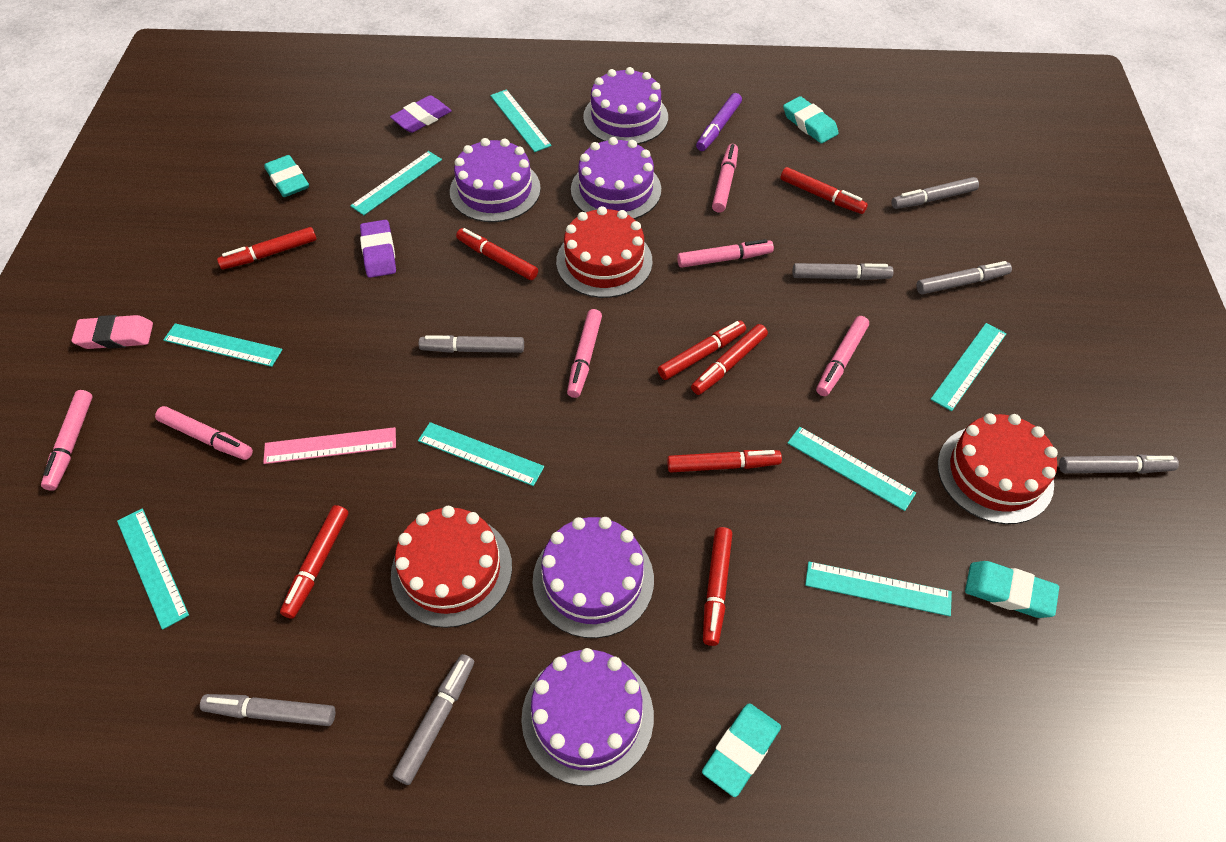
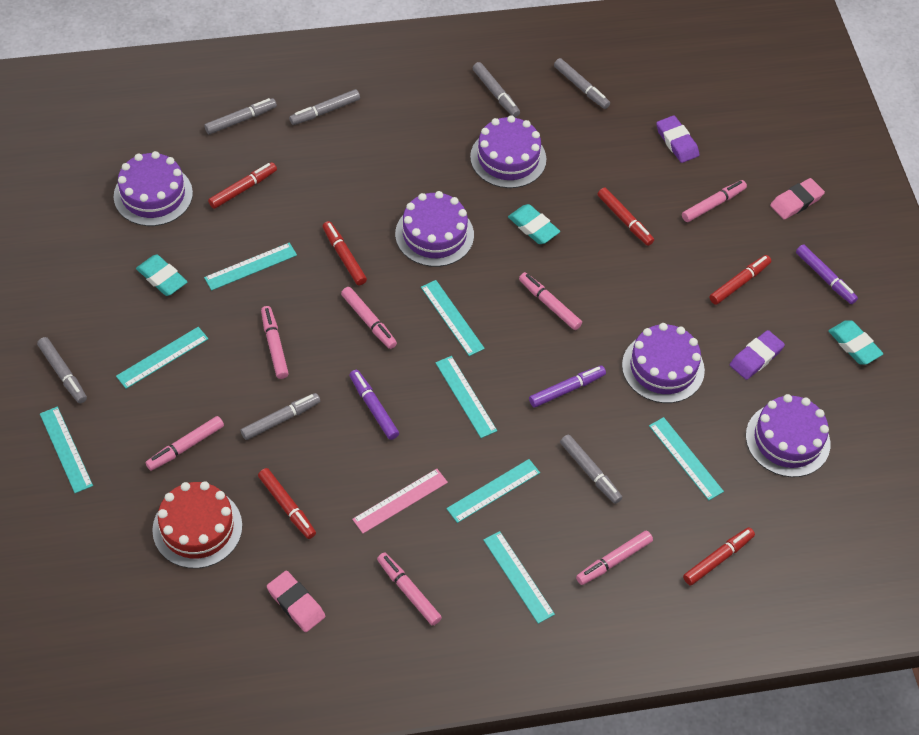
pink eraser: [71,315,153,349] = 1 -> [267,571,325,632] [770,178,825,220] = 2
pink marker: [41,390,93,491] [155,406,253,460] [567,309,602,398] [677,239,774,268] [712,144,738,213] [816,316,869,396] = 6 -> [146,416,224,471] [261,306,289,379] [341,287,397,349] [377,552,442,626] [519,272,582,330] [576,531,653,585] [682,180,747,222] = 7
purple marker: [696,93,742,151] = 1 -> [350,370,399,440] [529,366,606,407] [796,244,858,304] = 3
red cake: [391,506,512,628] [556,206,653,298] [938,413,1058,524] = 3 -> [152,481,242,568] = 1
red marker: [217,227,317,270] [280,505,348,619] [456,228,538,280] [658,320,746,380] [667,450,782,472] [691,324,768,395] [703,527,732,646] [781,167,868,214] = 8 -> [208,162,277,209] [258,468,316,539] [323,221,367,285] [598,188,654,246] [683,527,755,585] [709,255,771,305] = 6
turquoise eraser: [264,155,309,197] [702,703,781,797] [783,96,839,143] [965,561,1059,618] = 4 -> [136,254,188,296] [508,204,560,244] [828,320,883,365] = 3

